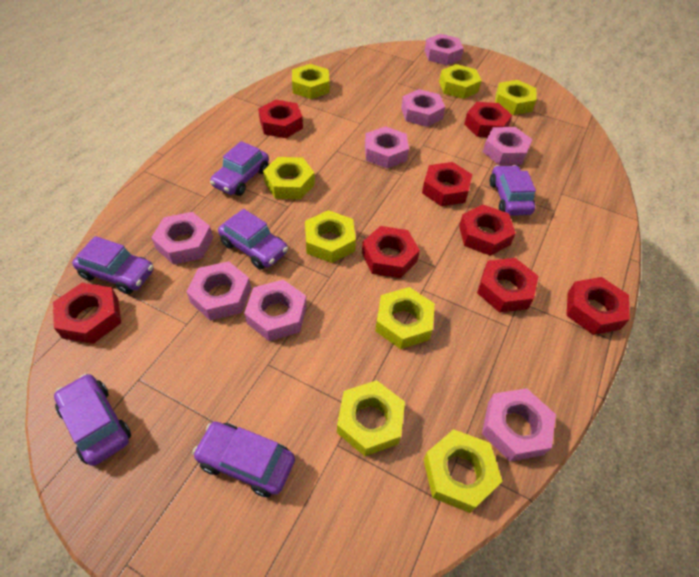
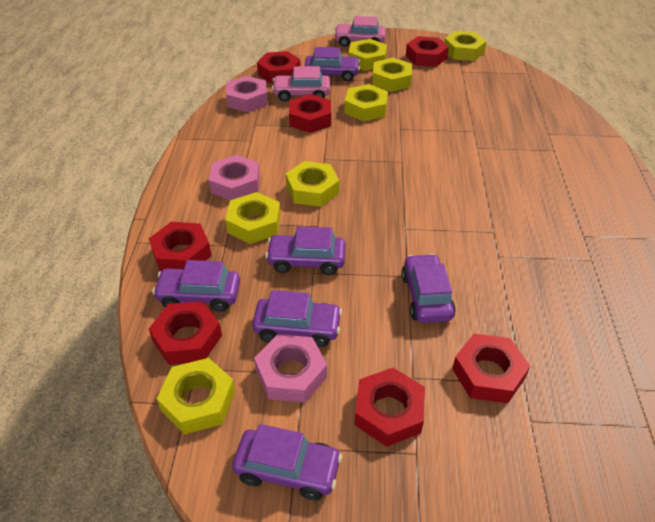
pink car: none = 0 -> [272,66,330,101] [334,16,386,47] = 2
pink nut: [151,212,213,265] [187,261,251,321] [244,280,307,341] [365,126,409,169] [401,89,445,127] [425,34,464,65] [482,388,556,461] [483,127,532,165] = 8 -> [209,155,260,200] [226,76,268,112] [254,334,327,403] = 3
red nut: [53,283,121,344] [258,100,303,138] [362,226,420,278] [422,162,472,206] [459,204,516,256] [464,102,512,137] [477,258,539,312] [566,277,630,335] = 8 -> [149,222,212,271] [149,301,222,365] [257,51,301,83] [289,94,331,133] [355,368,425,447] [406,36,449,67] [452,334,530,403] = 7
yellow nut: [263,157,315,199] [292,64,329,99] [305,210,356,263] [337,380,405,456] [375,287,435,349] [423,429,503,513] [439,64,482,99] [495,80,537,115] = 8 -> [156,358,235,434] [225,192,281,244] [286,161,339,207] [345,84,388,121] [348,39,387,71] [372,58,412,92] [444,31,487,61] = 7

